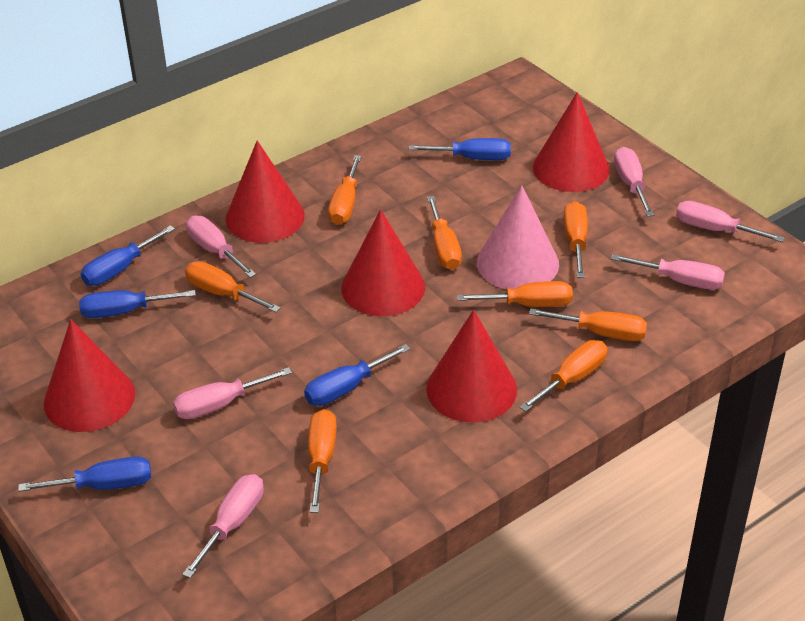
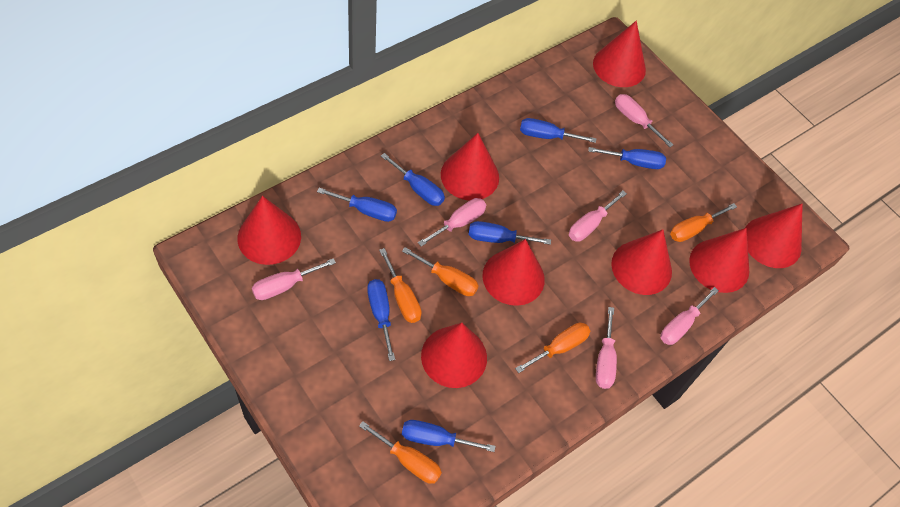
blue screwdriver: [18,456,151,492] [79,290,196,318] [81,225,175,286] [304,344,411,406] [409,138,511,160] = 5 -> [317,188,397,222] [367,279,395,361] [381,153,445,206] [402,420,496,452] [469,221,551,245] [520,118,596,143] [588,147,666,169] = 7
orange screwdriver: [185,261,281,312] [308,409,337,513] [328,155,362,225] [427,196,462,270] [457,281,573,307] [519,340,608,412] [529,309,647,341] [564,201,588,278] = 8 -> [359,421,442,484] [379,248,422,323] [402,247,479,296] [515,323,590,373] [670,203,737,242] = 5
pink cone: [477,185,559,289] = 1 -> none = 0
red cone: [44,319,135,432] [225,141,305,243] [341,209,425,316] [426,310,517,423] [533,92,610,192] = 5 -> [237,196,301,265] [421,323,487,388] [441,133,499,201] [482,239,545,306] [593,21,646,87] [611,230,672,295] [689,228,749,293] [745,204,803,268] = 8

